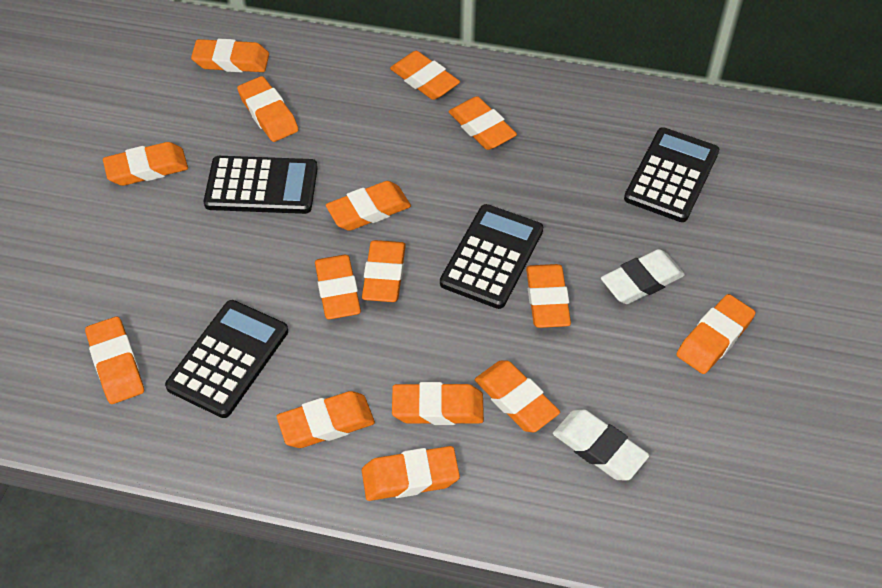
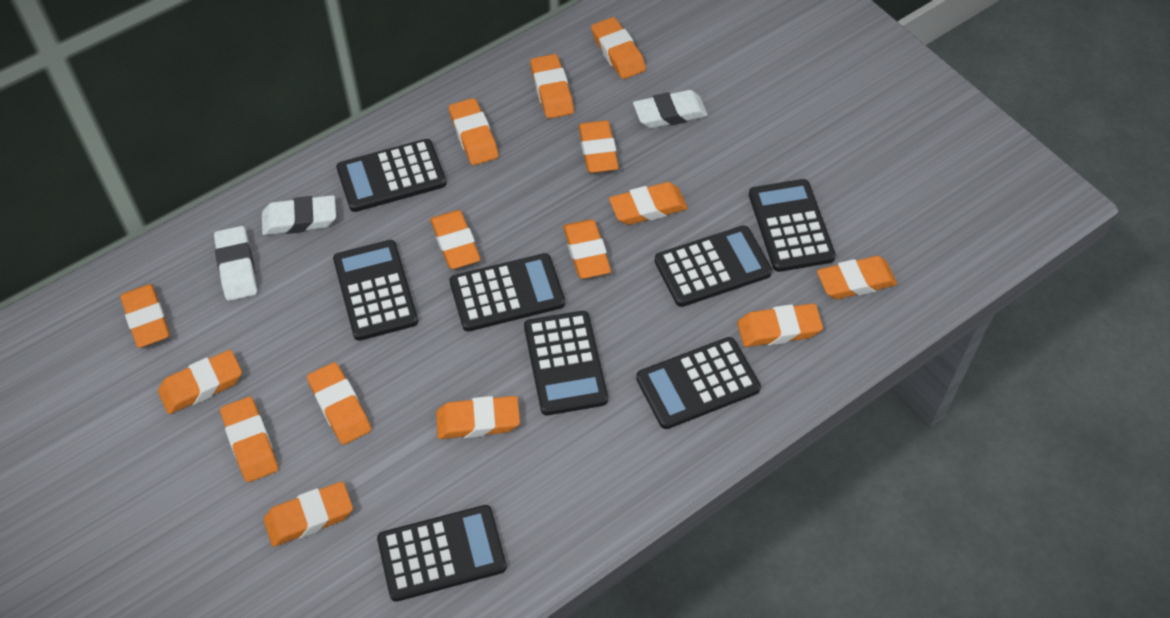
black calculator: [165,300,288,418] [204,156,318,214] [440,204,543,309] [624,127,719,222] = 4 -> [333,240,418,341] [336,139,446,212] [377,505,507,602] [449,253,565,331] [524,311,608,415] [636,337,761,429] [655,225,772,307] [749,179,836,272] = 8
white eraser: [553,409,649,481] [601,249,685,304] = 2 -> [214,226,257,301] [262,195,336,235] [633,90,708,128] = 3

